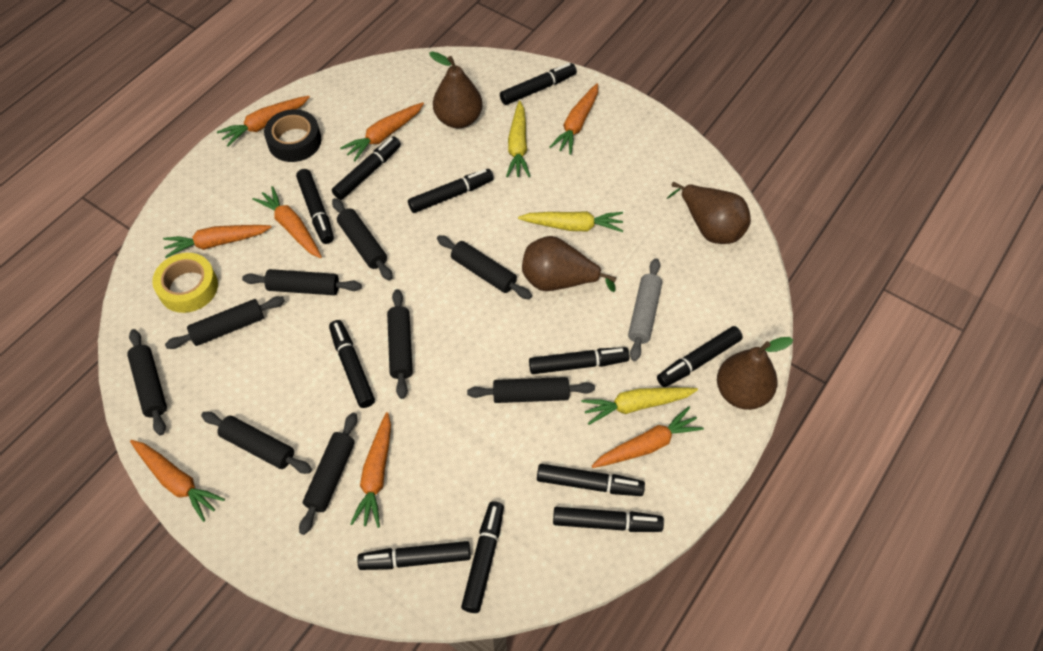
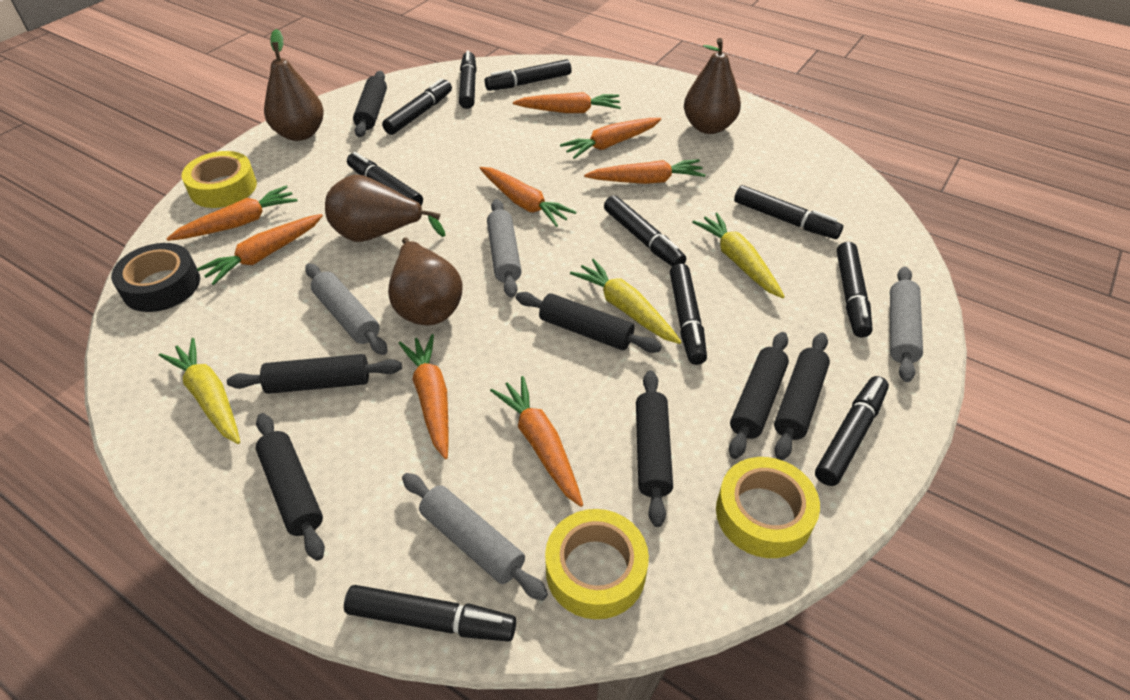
black marker: [296,169,334,244] [329,320,375,408] [332,137,401,200] [357,541,471,570] [408,169,494,213] [461,502,504,613] [500,63,577,105] [529,347,630,374] [537,464,645,496] [553,507,664,532] [657,326,743,387] = 11 -> [344,585,516,642] [347,152,423,205] [382,78,452,135] [459,50,477,109] [485,59,572,91] [604,195,686,267] [670,263,707,365] [734,185,843,239] [815,376,889,486] [837,242,873,337] = 10
black rolling pin: [127,329,167,435] [165,296,285,349] [201,412,312,474] [242,269,362,295] [299,412,357,535] [332,198,393,281] [387,289,413,399] [437,235,532,299] [467,377,595,403] = 9 -> [227,354,402,394] [256,413,325,561] [353,71,387,137] [515,292,662,353] [636,370,673,527] [729,332,789,459] [774,333,830,460] = 7
grey rolling pin: [628,258,662,361] = 1 -> [305,263,388,355] [402,473,548,601] [487,199,522,298] [890,267,923,382] = 4
yellow tape: [152,253,218,313] = 1 -> [181,151,257,208] [545,509,649,619] [716,457,820,558] = 3

